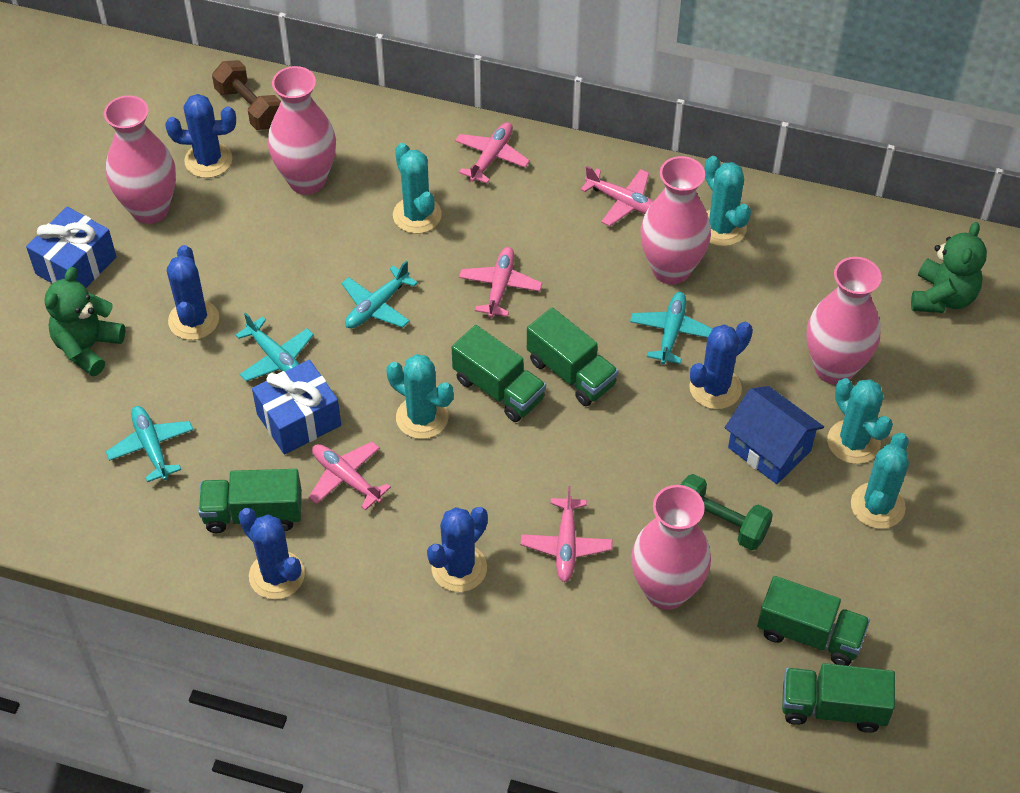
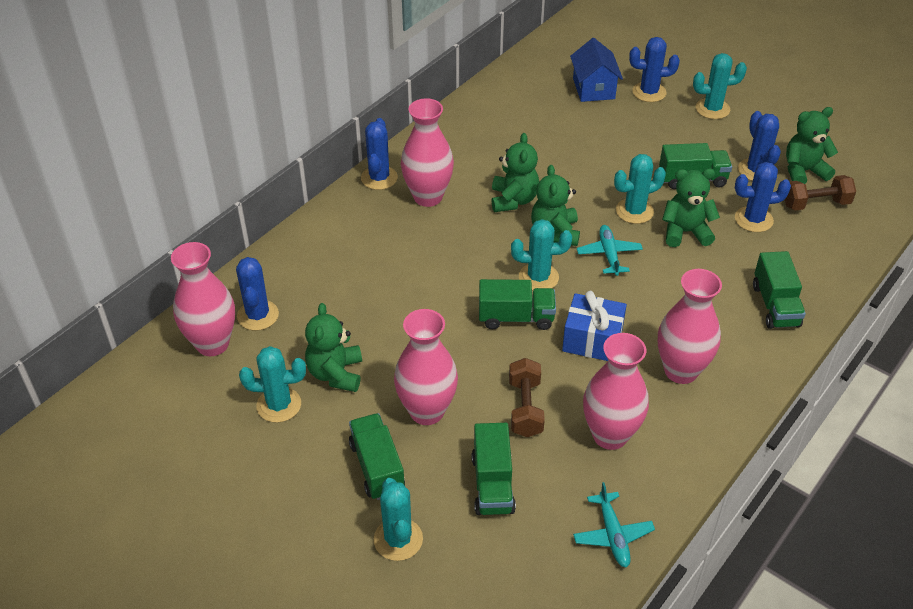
blue gift: [26,207,117,288] [252,360,341,455] = 2 -> [562,291,627,361] = 1
brown dumbbell: [212,60,281,130] = 1 -> [509,358,545,437] [785,175,856,211] = 2
green dumbbell: [681,474,773,551] = 1 -> none = 0
green teddy bear: [45,267,125,377] [911,222,987,313] = 2 -> [305,303,362,392] [491,133,539,212] [531,165,580,246] [662,168,720,247] [786,107,838,184] = 5
pink plane: [309,442,391,511] [455,122,530,183] [459,247,542,318] [521,486,613,582] [581,166,653,226] = 5 -> none = 0
turquoise plane: [106,406,193,482] [236,312,314,381] [342,261,418,329] [630,292,712,365] = 4 -> [573,482,655,568] [577,225,643,276] = 2

